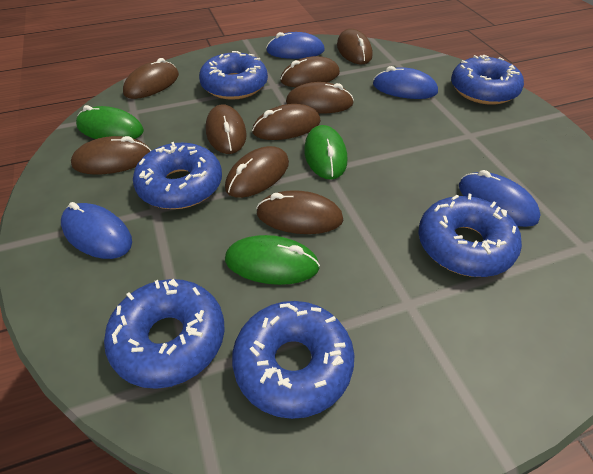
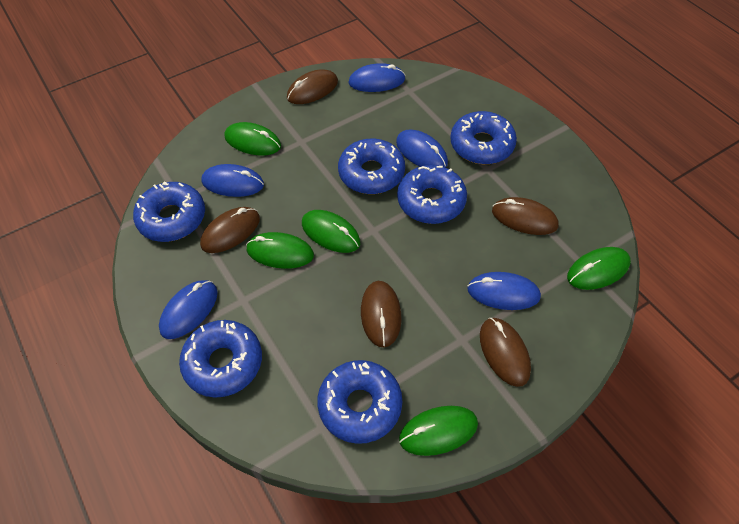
blue mouse: [61,202,132,259] [266,32,325,59] [373,66,438,99] [459,170,541,227] = 4 -> [159,280,218,339] [201,164,264,197] [348,63,406,92] [396,130,448,167] [467,272,541,310] = 5
brown mouse: [71,136,151,174] [123,58,179,99] [206,104,247,154] [225,146,289,198] [252,104,321,140] [256,190,343,234] [280,56,340,87] [286,82,354,114] [337,29,372,64] = 9 -> [200,207,260,253] [287,69,338,104] [361,281,401,347] [480,318,531,387] [492,197,558,235] = 5
green mouse: [76,105,144,139] [225,235,320,285] [304,125,347,180] = 3 -> [225,122,281,155] [246,232,314,269] [302,210,360,253] [399,406,478,456] [567,247,631,290] = 5

